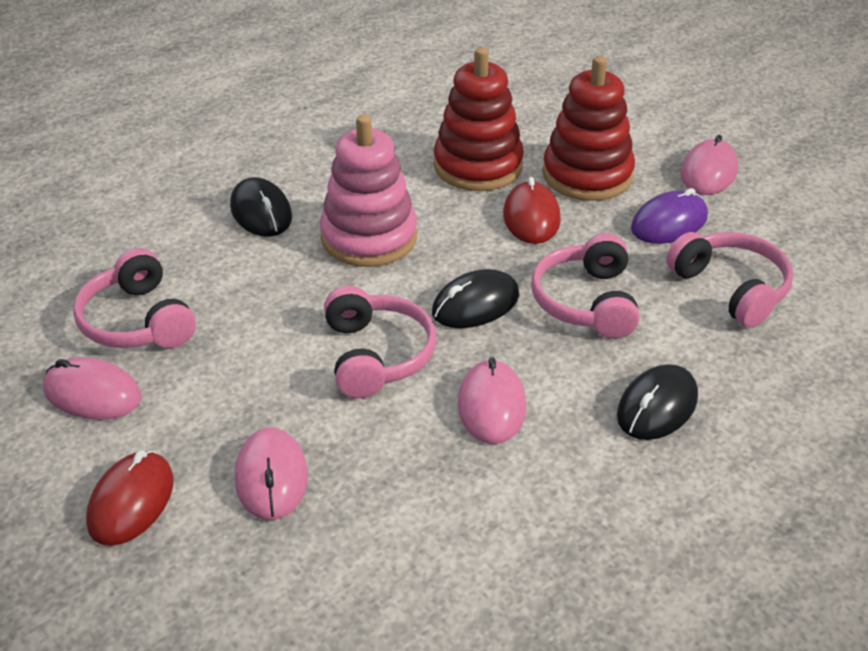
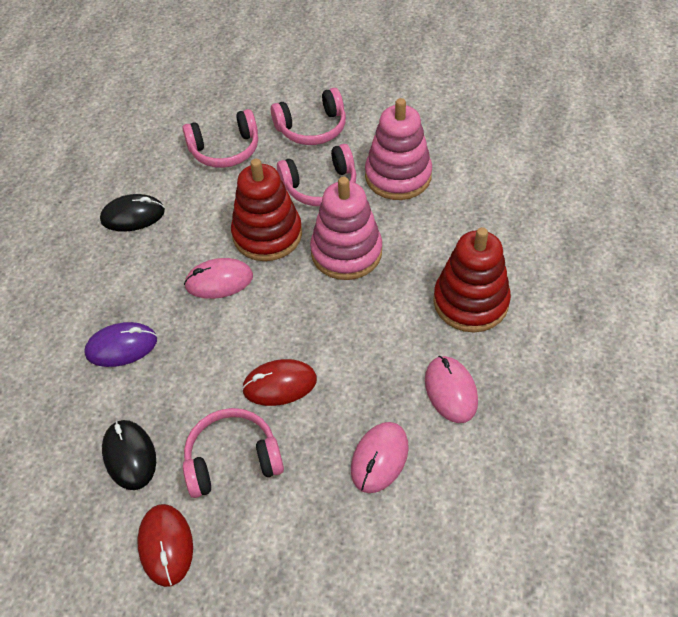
black mouse: [230,177,292,237] [432,269,519,328] [617,364,698,440] = 3 -> [100,194,165,232] [102,420,156,490] = 2
pink mouse: [43,357,141,420] [235,427,308,520] [458,357,526,444] [681,135,738,195] = 4 -> [184,258,253,299] [351,422,409,493] [425,356,478,423] = 3
pink stacking toy: [320,115,417,267] = 1 -> [310,177,382,280] [365,98,432,200] = 2

